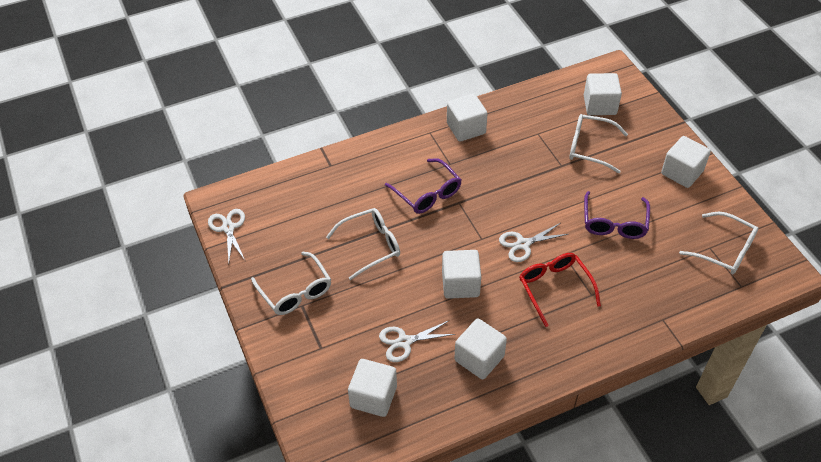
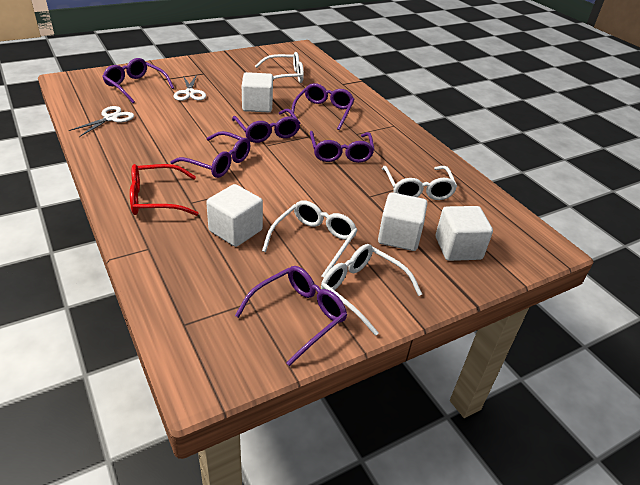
purple glasses: [385,158,461,214] [584,191,650,239] = 2 -> [102,58,174,103] [170,131,250,178] [232,109,300,143] [235,266,347,366] [290,83,355,130] [310,131,375,163] = 6
white cube: [348,359,397,417] [442,250,481,299] [447,94,488,142] [454,319,507,380] [584,73,622,115] [661,136,711,188] = 6 -> [206,184,263,247] [242,72,273,112] [378,192,427,251] [436,206,493,261] = 4
white scissors: [208,209,245,262] [379,320,455,362] [499,223,568,262] = 3 -> [69,106,134,137] [174,76,206,101] = 2

